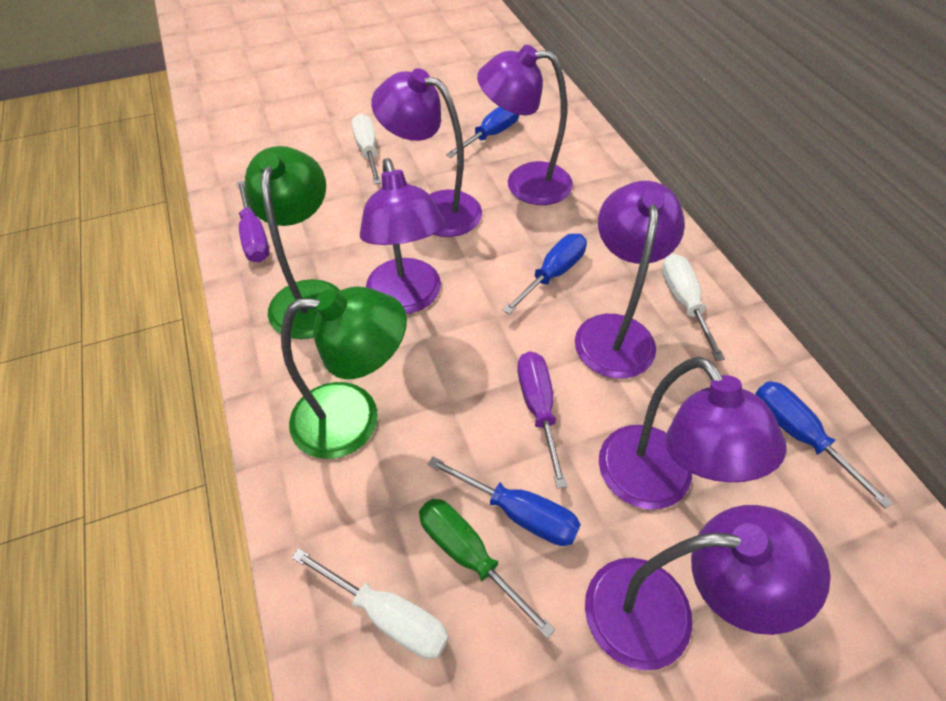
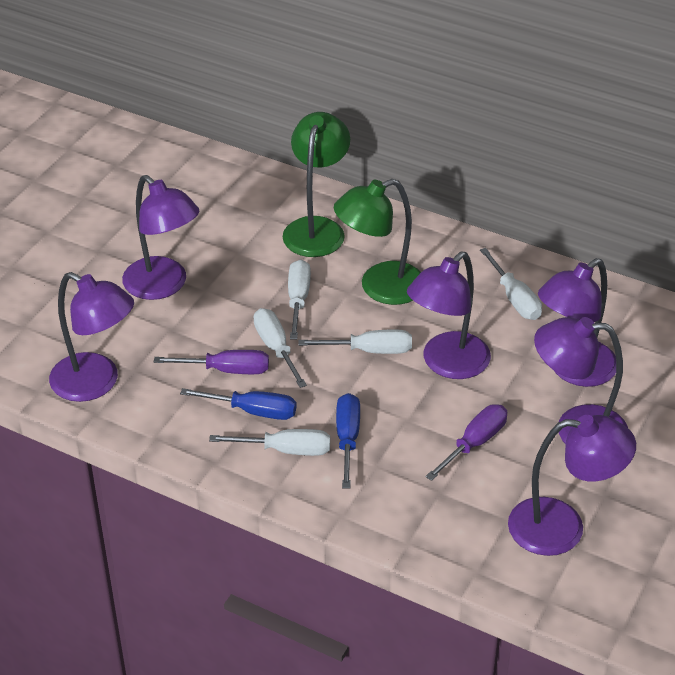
blue screwdriver: [427,456,581,546] [446,107,519,158] [503,233,587,314] [755,381,893,509] = 4 -> [180,388,297,420] [336,393,360,489] = 2
green screwdriver: [419,499,555,639] = 1 -> none = 0
white screwdriver: [291,548,449,659] [352,114,381,184] [662,254,725,361] = 3 -> [209,429,330,456] [254,308,307,388] [288,259,311,340] [298,329,412,354] [480,248,542,320] = 5

